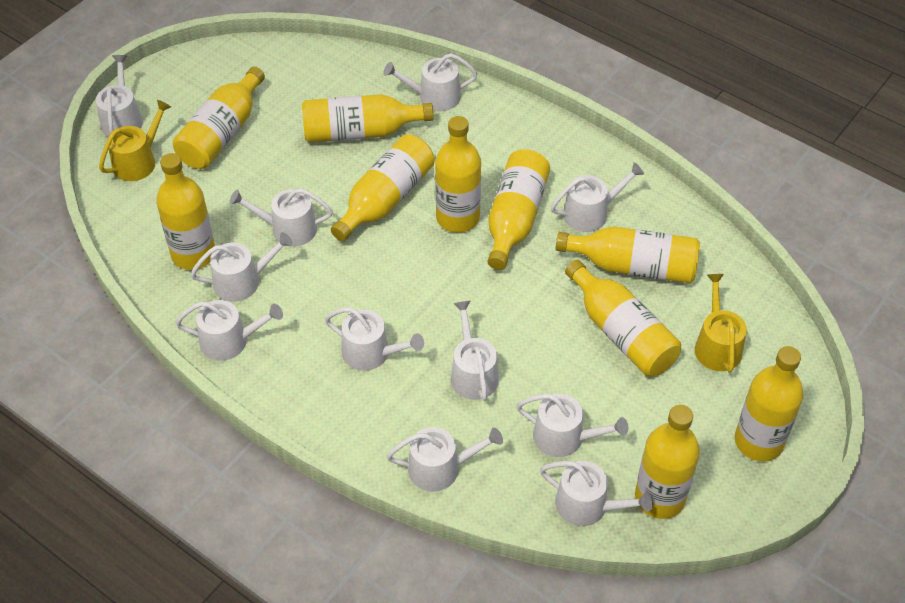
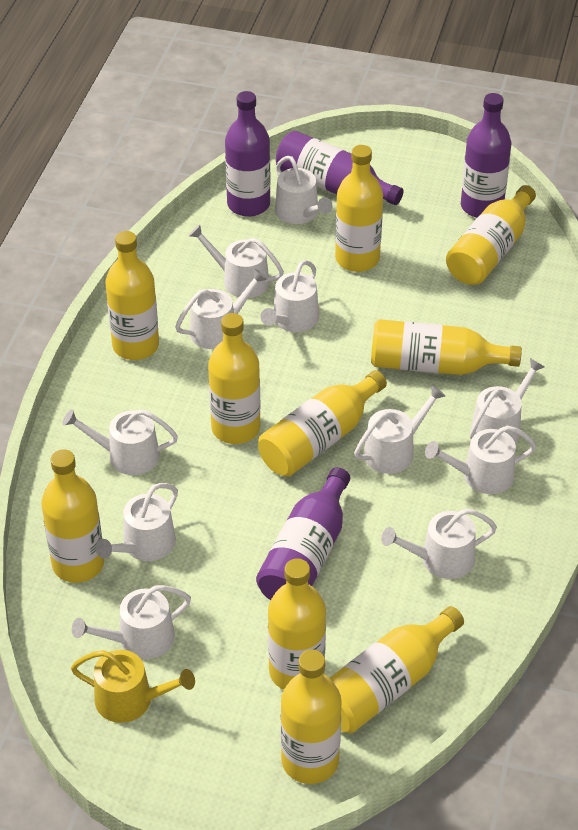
purple bottle: none = 0 -> [225,91,270,217] [256,467,350,600] [276,131,403,205] [461,93,512,218] = 4
yellow watering can: [99,100,171,181] [695,274,747,372] = 2 -> [71,650,195,723] = 1

